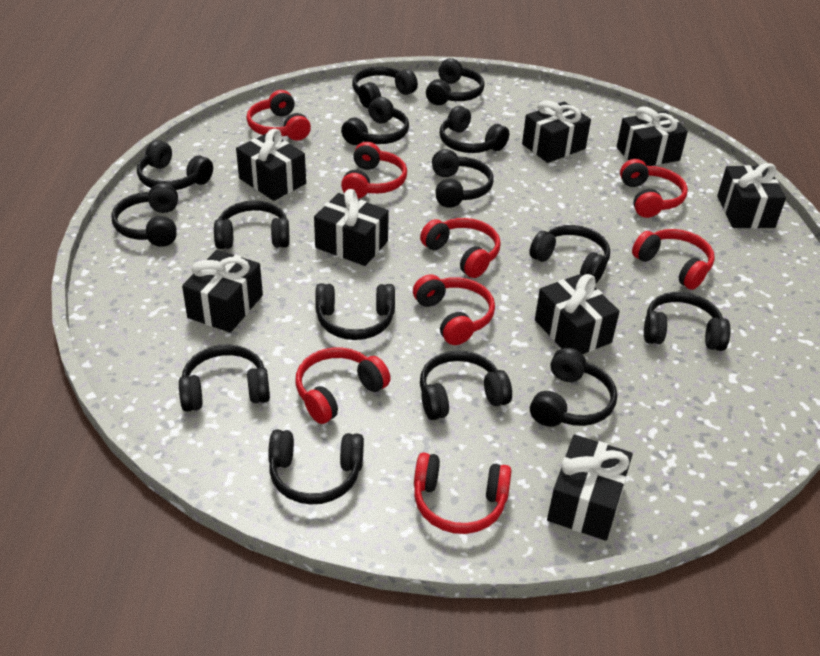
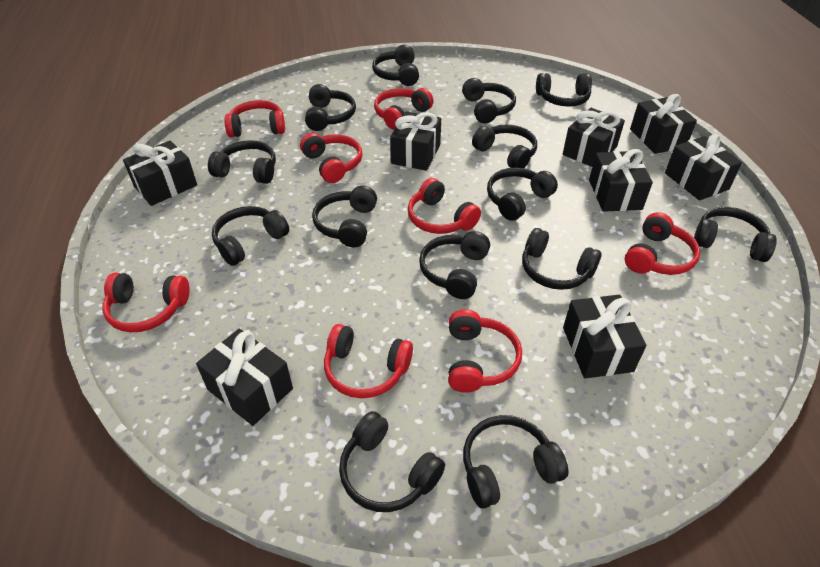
black headphones: [111,183,178,247] [137,140,213,190] [179,345,270,412] [214,200,289,249] [268,430,364,505] [315,283,395,340] [341,97,409,145] [352,66,418,108] [420,350,512,420] [426,58,485,105] [432,149,493,208] [440,106,509,153] [529,225,610,283] [530,348,617,427] [644,292,731,351] = 15 -> [208,140,276,184] [212,206,289,266] [305,84,356,131] [312,186,377,247] [339,411,445,512] [372,45,419,86] [419,231,490,299] [462,78,516,123] [463,415,568,508] [472,125,537,168] [487,168,558,221] [522,228,602,290] [536,73,592,107] [694,207,777,262] = 14

